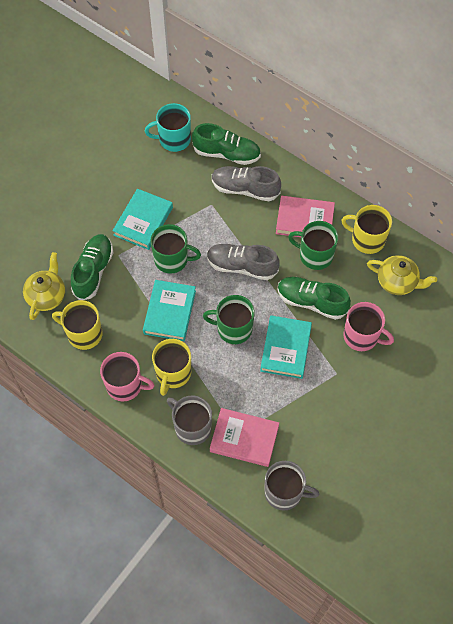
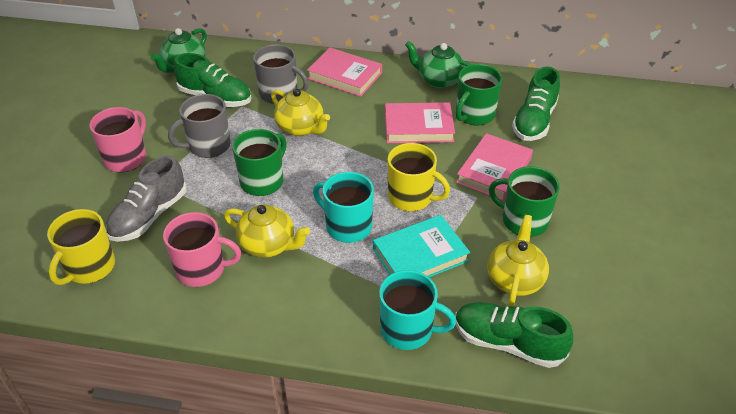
green teapot: none = 0 -> [151,28,207,73] [405,41,471,89] = 2
grey shoe: [207,244,280,280] [212,166,281,201] = 2 -> [106,156,187,242] = 1
pink book: [210,408,279,467] [276,196,335,237] = 2 -> [307,48,382,97] [385,102,455,143] [456,133,533,201] = 3
turquoise book: [112,189,173,250] [143,280,196,341] [260,315,312,379] = 3 -> [373,215,470,277] = 1
turquoise mug: [145,103,191,152] = 1 -> [313,172,374,243] [379,270,456,350] = 2
yellow mug: [52,300,103,350] [152,339,191,396] [341,205,392,254] = 3 -> [47,209,115,285] [388,143,450,211] = 2
yellow teapot: [23,252,65,320] [367,255,437,295] = 2 -> [224,204,310,258] [271,89,330,136] [487,215,549,306] = 3

